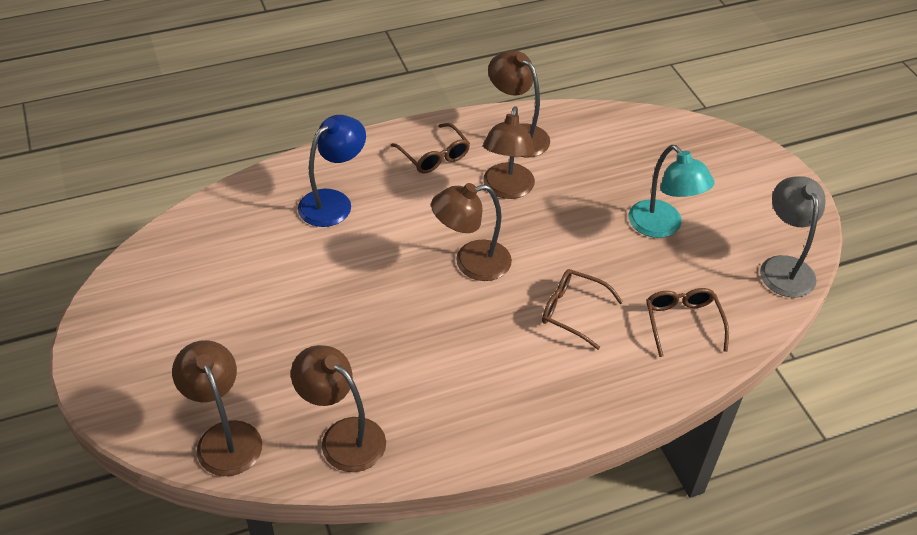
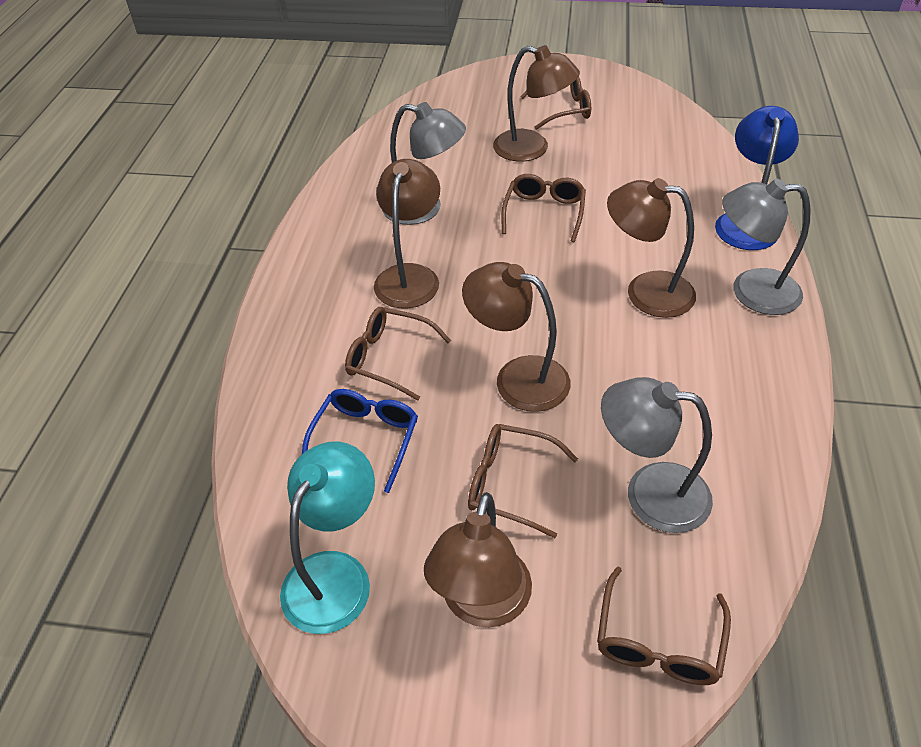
blue glasses: none = 0 -> [302,389,418,493] = 1
brown glasses: [391,123,470,173] [542,269,623,350] [646,288,729,357] = 3 -> [345,307,451,401] [468,424,578,538] [501,174,586,242] [520,77,591,130] [597,567,731,685] = 5
grey lamp: [760,176,826,298] = 1 -> [382,102,466,225] [601,377,713,533] [722,179,811,315] = 3

